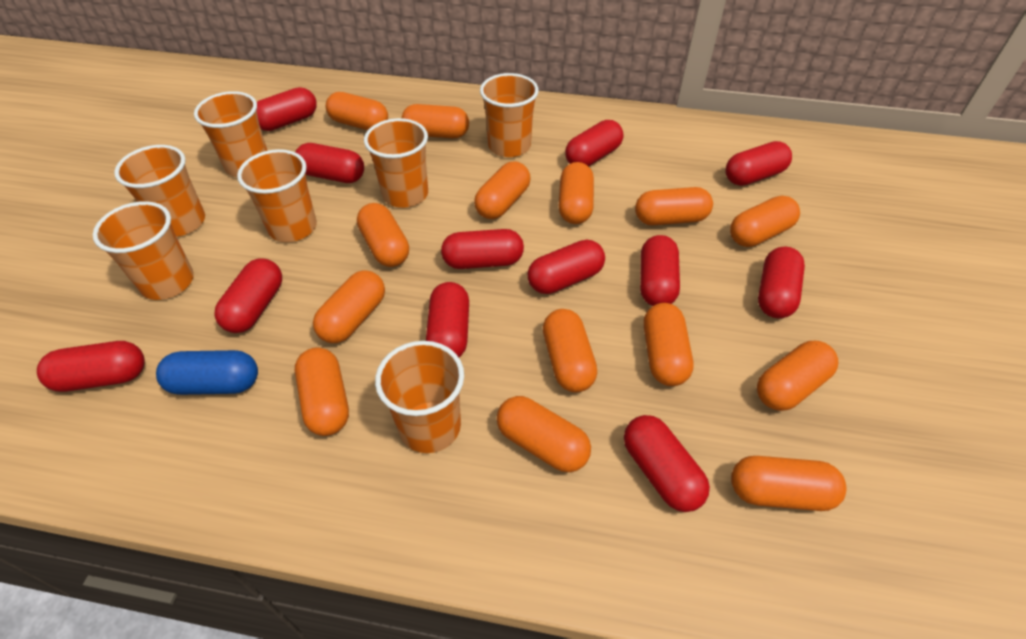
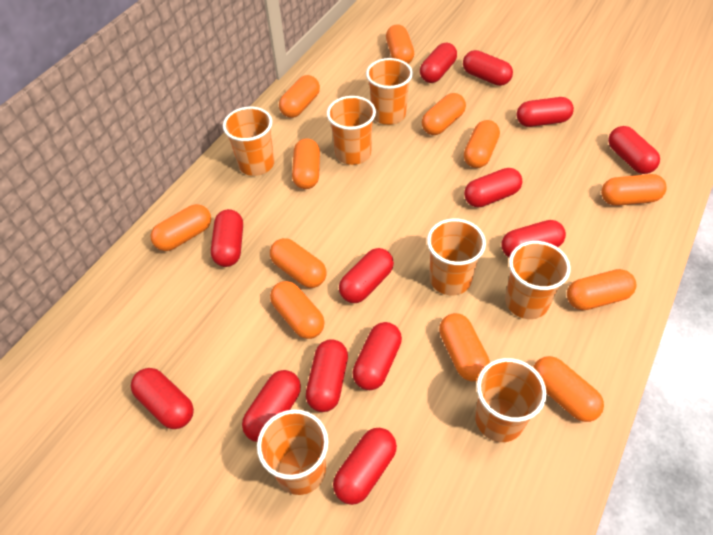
blue capsule: [156,350,258,395] = 1 -> none = 0
orange capsule: [295,348,349,436] [313,270,385,343] [326,92,388,130] [357,203,409,267] [402,104,469,138] [474,161,531,219] [497,396,591,472] [543,309,597,393] [559,162,594,224] [635,187,713,225] [644,303,693,386] [730,196,800,247] [731,456,847,511] [757,341,838,411] = 14 -> [150,204,211,251] [270,238,326,288] [270,281,325,339] [279,75,320,118] [292,138,320,189] [386,24,414,64] [422,93,466,135] [439,313,490,382] [464,120,500,168] [533,356,604,422] [567,269,637,310] [601,174,667,206] = 12
red capsule: [37,341,145,392] [214,258,282,333] [256,87,317,131] [295,143,364,183] [426,282,469,357] [441,229,524,269] [528,240,605,294] [565,120,623,166] [624,415,710,512] [640,235,680,306] [725,141,792,186] [758,247,805,318] = 12 -> [131,368,194,429] [211,209,243,267] [242,370,301,442] [306,339,348,412] [333,428,397,505] [339,248,394,303] [352,322,402,390] [420,43,457,83] [463,50,513,86] [464,168,522,207] [501,220,566,257] [517,97,574,127] [608,126,660,174] = 13

